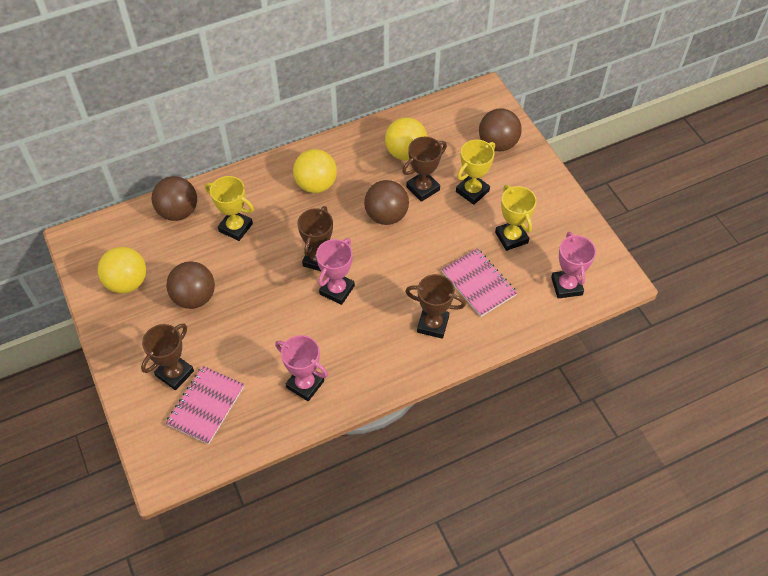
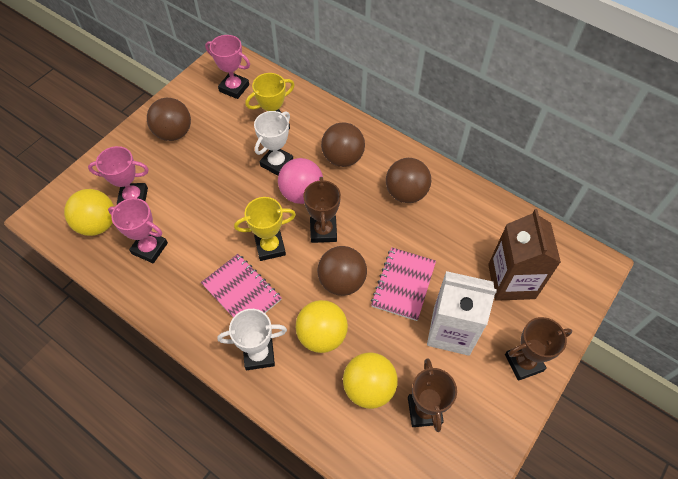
brown carton: none = 0 -> [488,209,561,301] = 1
brown trophy: [141,324,194,390] [297,206,333,272] [402,137,447,202] [405,274,466,339] = 4 -> [303,177,341,243] [408,358,457,432] [505,317,572,381] = 3
pink ball: none = 0 -> [278,158,323,204] = 1
white carton: none = 0 -> [427,271,497,356] = 1
white trophy: none = 0 -> [217,309,287,370] [254,111,293,176] = 2
yellow trophy: [205,176,254,241] [456,140,495,205] [495,185,537,251] = 3 -> [234,197,296,261] [245,73,295,129] = 2

